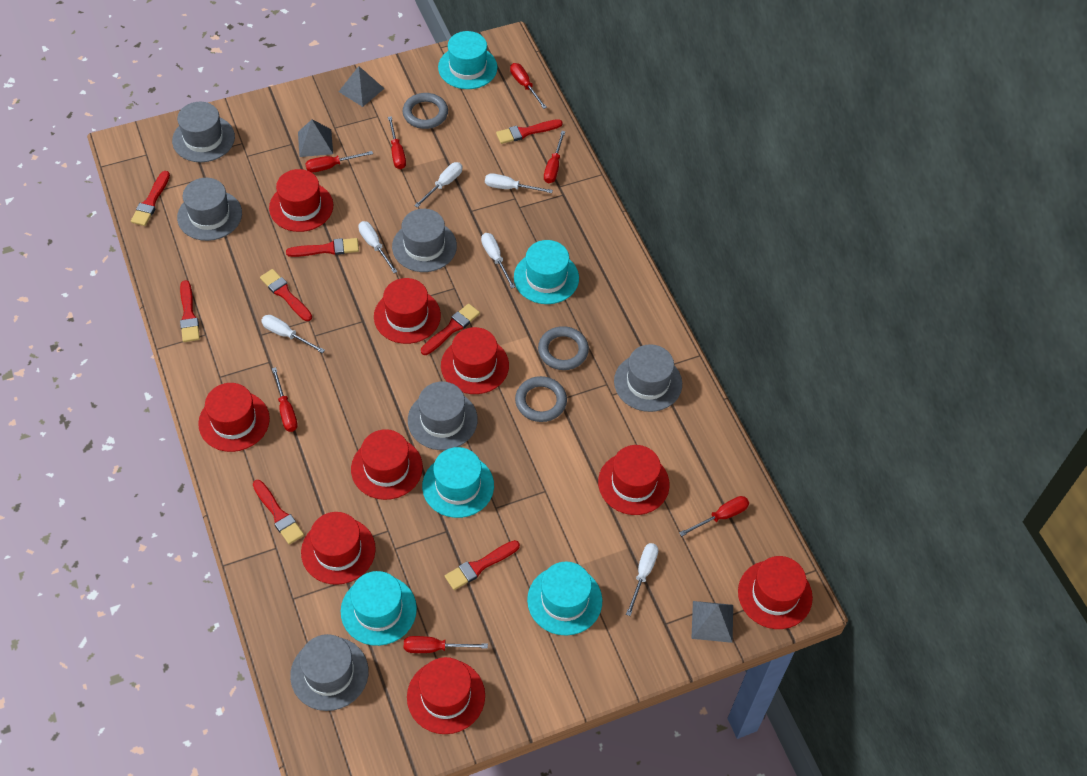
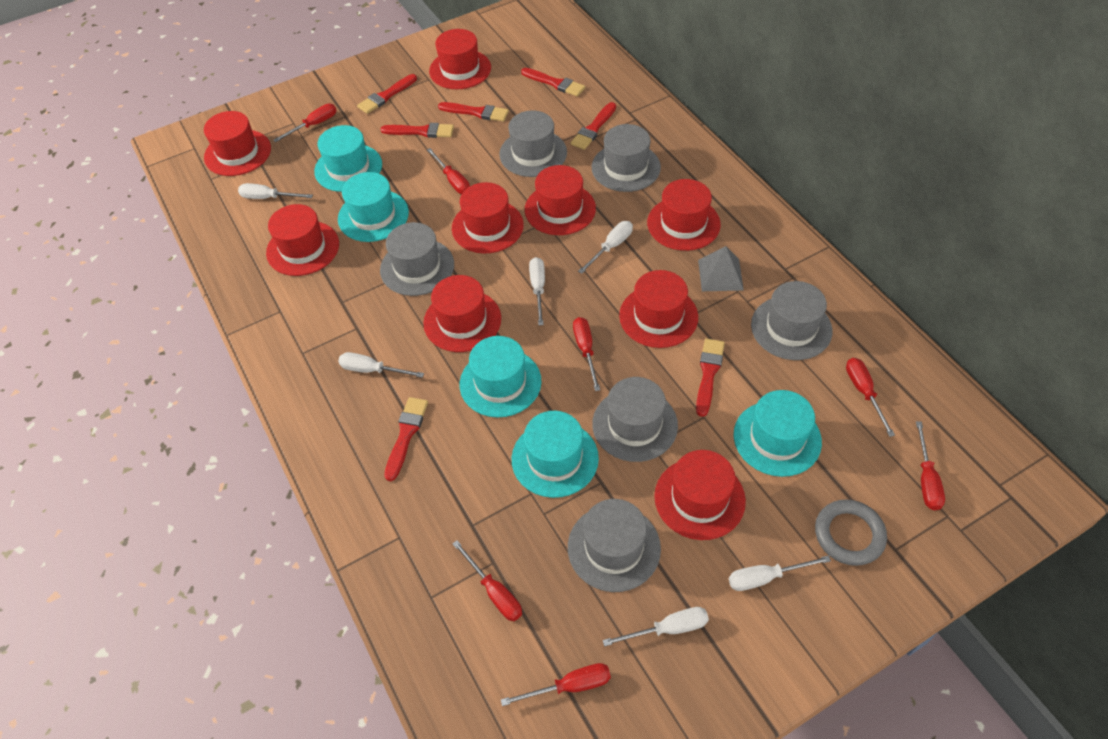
grey pyramid: [298,119,333,157] [339,66,384,107] [691,601,733,643] = 3 -> [698,246,744,291] = 1
grey ring: [403,93,448,129] [515,376,567,422] [538,326,589,370] = 3 -> [815,500,887,566] = 1
red brush: [131,171,170,226] [180,280,200,342] [253,480,304,545] [260,269,312,321] [286,238,359,257] [421,303,480,355] [445,540,520,590] [496,119,563,144] = 8 -> [357,74,417,114] [381,123,454,138] [384,397,428,481] [438,102,509,122] [521,68,585,97] [571,102,616,150] [696,338,725,417] = 7

